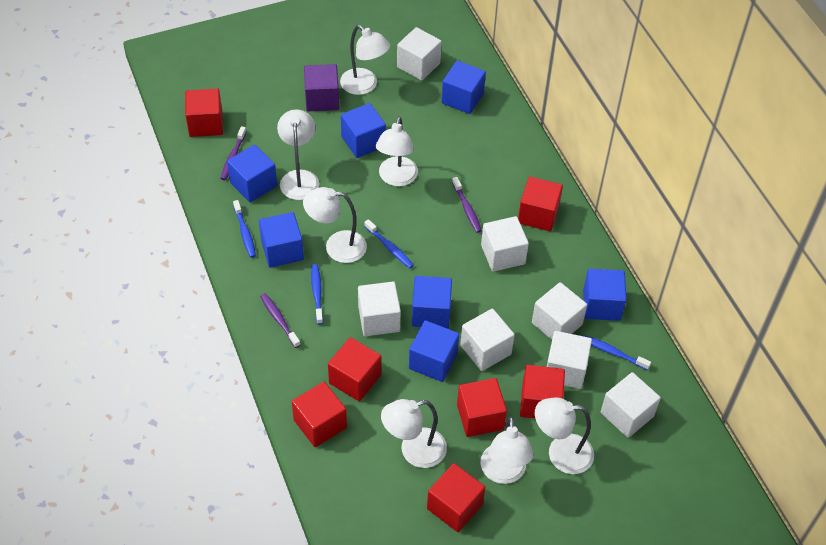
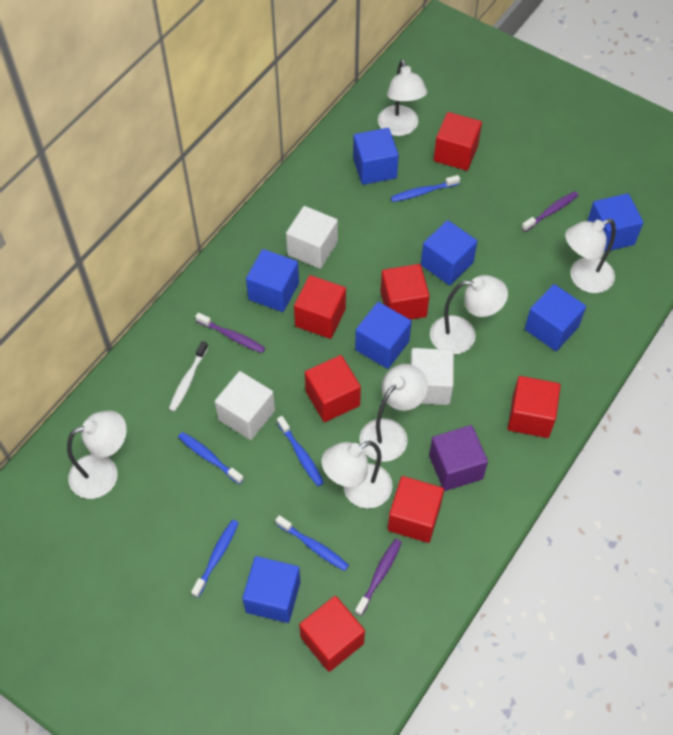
blue toothbrush: [233,200,256,258] [311,264,323,325] [364,219,414,268] [582,335,651,370] = 4 -> [178,432,244,484] [191,520,239,598] [275,515,349,571] [277,416,324,486] [391,175,460,202] = 5
white cube: [358,282,401,336] [397,27,442,81] [460,309,515,371] [481,216,529,272] [532,282,587,340] [547,331,592,389] [601,372,661,438] = 7 -> [215,371,275,440] [286,206,338,269] [410,348,454,405] = 3
white lamp: [277,109,319,200] [303,187,367,263] [340,25,390,95] [376,117,418,186] [381,399,447,468] [480,416,533,484] [535,397,594,474] = 7 -> [67,411,127,499] [322,441,393,508] [359,364,428,462] [378,59,427,136] [430,275,508,354] [565,219,616,293] = 6
white toothbrush: none = 0 -> [169,341,208,412] = 1

